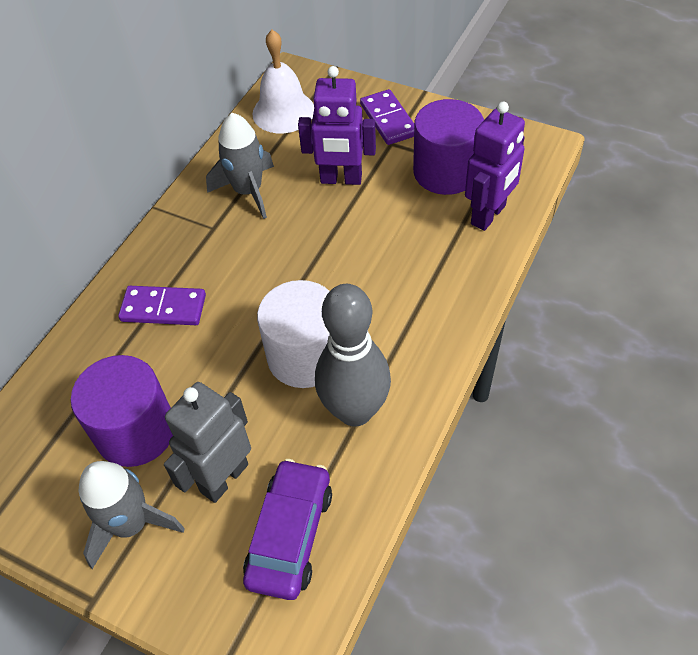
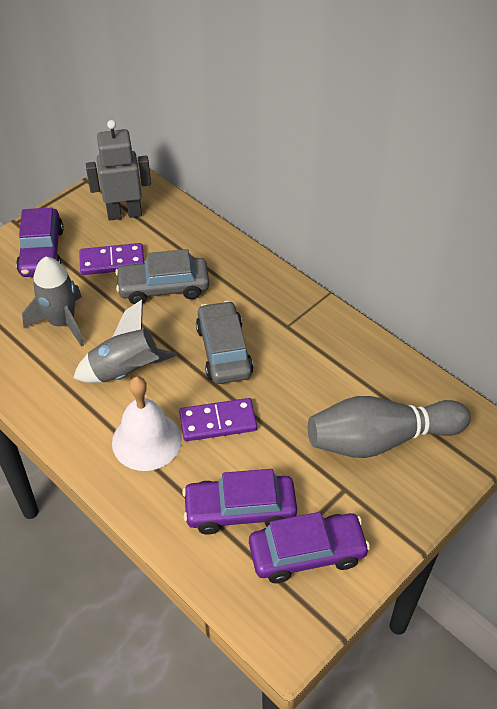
grey car: none = 0 -> [115,249,209,304] [196,301,254,384] = 2
purple car: [243,459,332,600] = 1 -> [16,208,64,277] [182,469,297,535] [249,512,370,583] = 3
purple cylinder: [71,355,173,467] [413,99,484,195] = 2 -> none = 0
purple robot: [298,66,376,185] [465,102,525,231] = 2 -> none = 0
white cylinder: [257,280,330,388] = 1 -> none = 0

